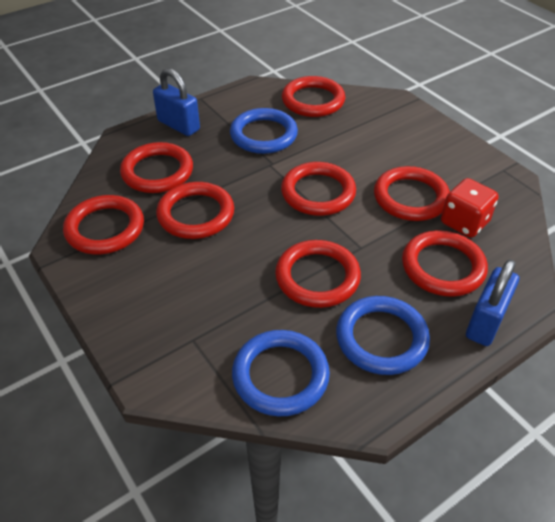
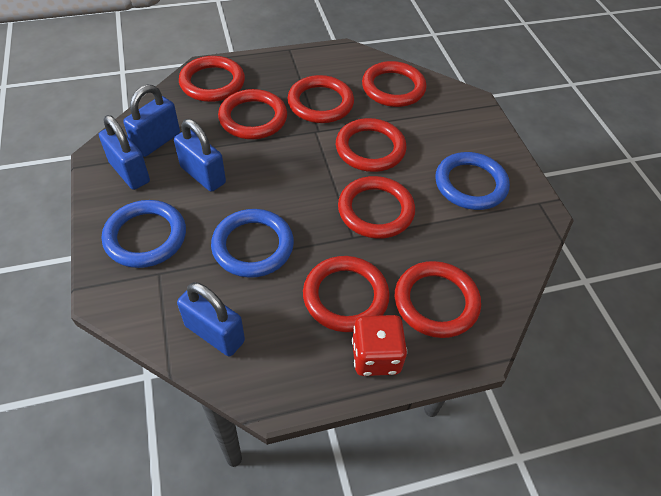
blue padlock: [153,68,200,136] [466,259,519,346] = 2 -> [99,115,150,190] [123,85,180,157] [174,119,226,192] [177,282,245,357] = 4

